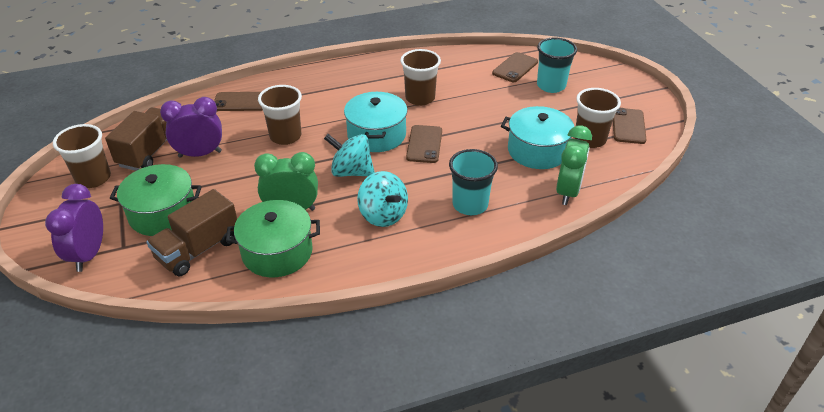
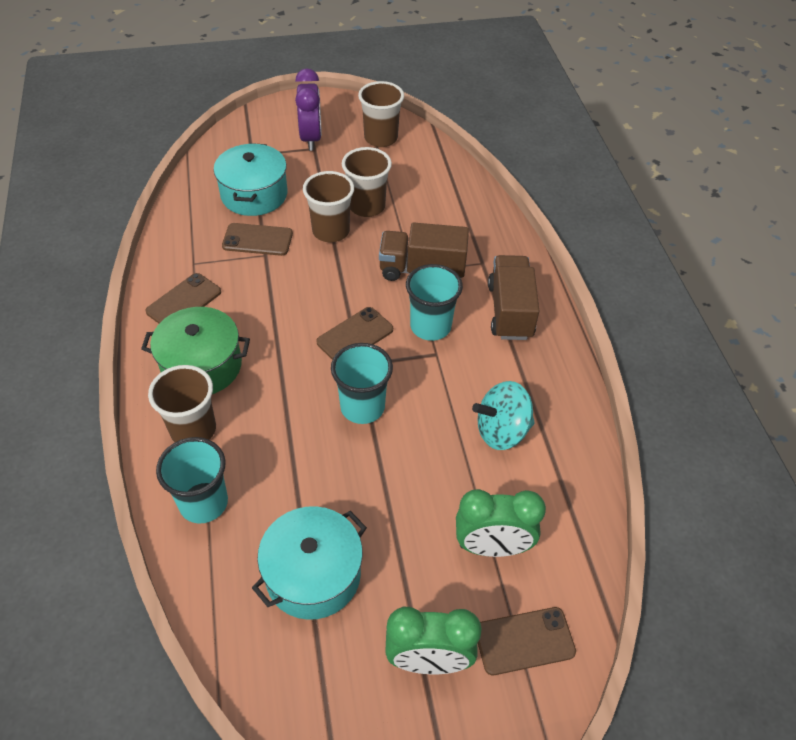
green pot: [110,164,202,236] [226,200,320,277] = 2 -> [141,307,250,394] = 1
purple clock: [45,184,103,272] [160,97,222,158] = 2 -> [295,68,322,151] = 1
turquoise cup: [449,149,498,215] [537,38,577,93] = 2 -> [156,437,228,524] [331,343,393,424] [406,264,463,341] = 3
turquoise spinning top: [324,134,375,177] [357,171,408,227] = 2 -> [472,381,535,450] = 1

